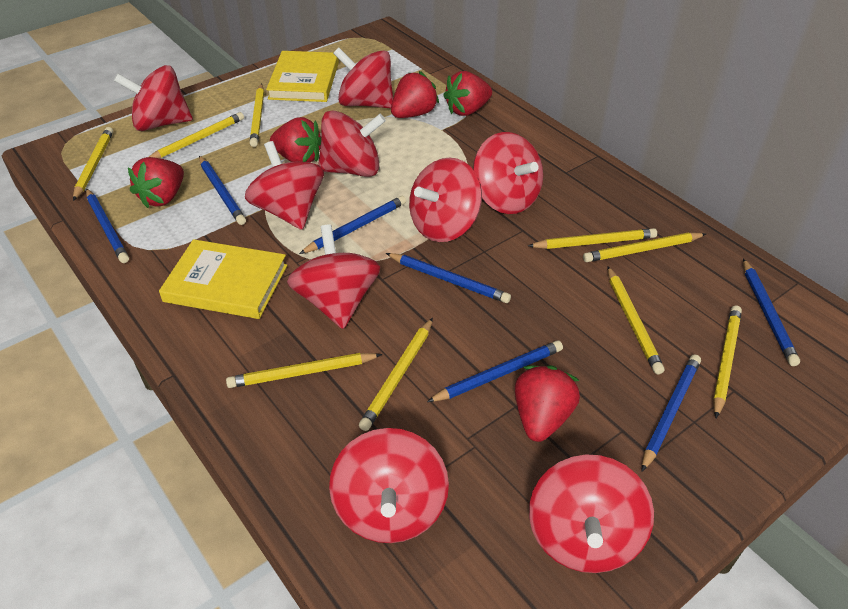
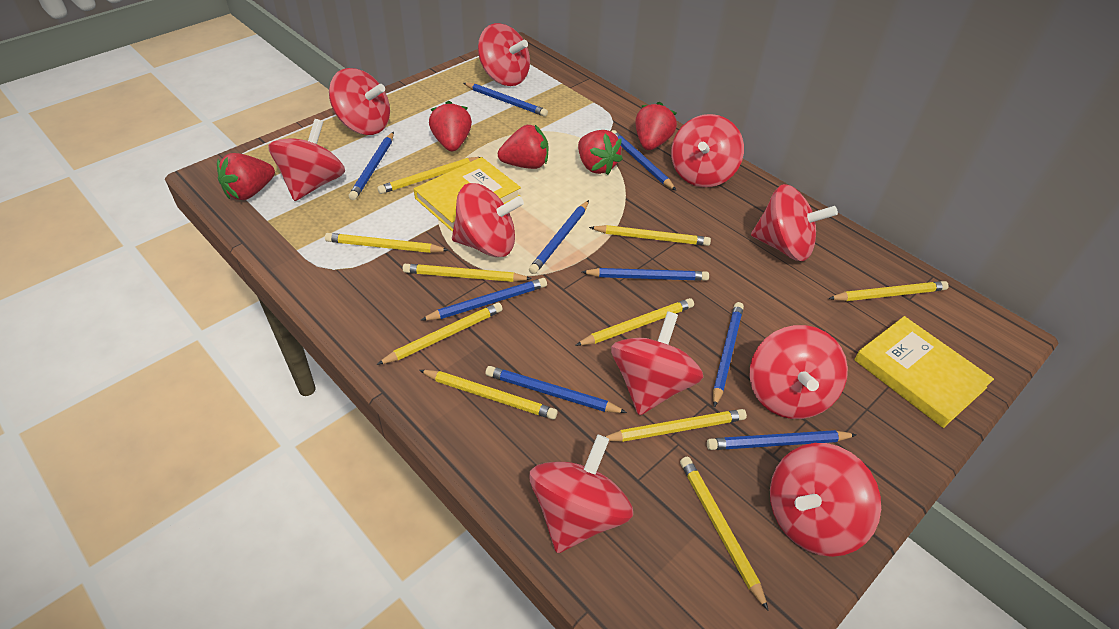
blue pencil: [86,189,129,263] [199,156,246,225] [299,196,406,254] [386,253,511,303] [427,341,563,402] [641,354,701,472] [743,259,800,366] = 7 -> [349,132,394,200] [421,278,547,320] [464,83,548,117] [485,366,627,413] [529,200,589,274] [582,268,709,281] [611,130,676,191] [707,430,857,450] [713,302,744,408] = 9
red spinning top: [114,65,193,131] [245,141,324,230] [287,224,380,329] [318,110,386,177] [329,428,449,543] [333,47,393,108] [409,157,482,242] [473,132,543,214] [529,455,654,573] = 9 -> [268,119,345,201] [329,68,390,135] [452,183,524,257] [478,23,530,86] [530,435,633,553] [611,311,703,415] [671,114,744,187] [750,325,848,419] [751,184,838,261] [770,443,881,557] = 10
yellow pencil: [73,127,113,201] [149,112,244,158] [226,353,382,388] [250,83,264,147] [359,318,433,431] [528,228,657,249] [583,233,706,262] [607,266,665,374] [713,305,742,418] = 9 -> [325,233,448,253] [377,157,480,194] [377,303,503,365] [403,264,532,282] [419,370,558,420] [575,298,694,346] [589,225,711,246] [605,409,747,442] [680,457,769,611] [828,281,949,301] = 10

